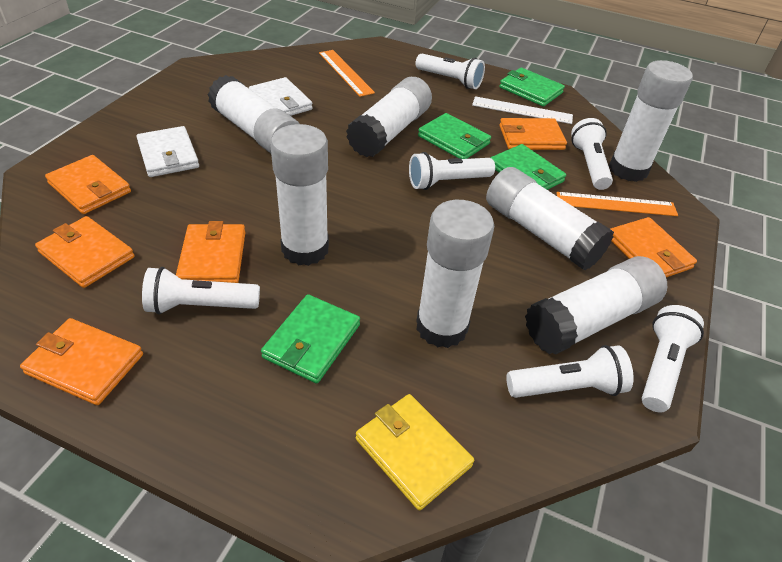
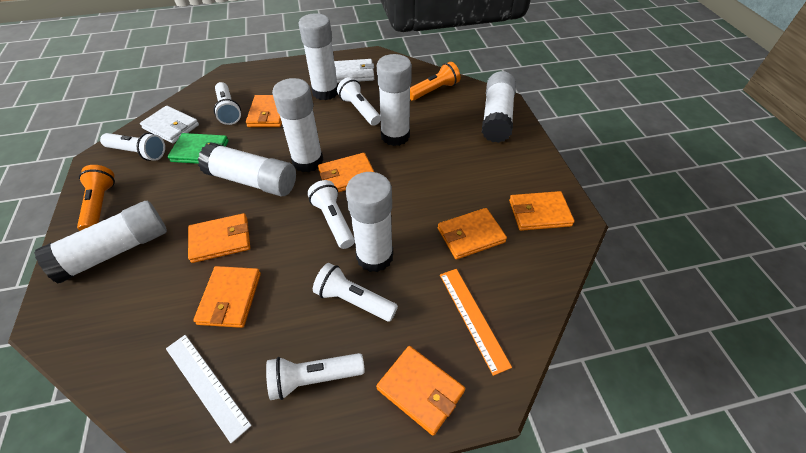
green wallet: [261,294,360,384] [418,113,491,159] [491,144,566,190] [499,68,565,107] = 4 -> [168,133,229,164] = 1
orange flashlight: none = 0 -> [77,165,115,231] [410,62,460,100] = 2
orange ruler: [319,50,375,97] [556,192,678,216] = 2 -> [440,269,512,376] = 1
orange wallet: [20,318,143,405] [35,216,134,288] [45,155,131,214] [176,221,246,283] [499,118,567,150] [611,217,697,277] = 6 -> [188,213,250,263] [193,266,261,328] [246,95,282,127] [318,153,374,192] [376,346,465,436] [438,208,507,260] [509,191,575,231] = 7
yellow wallet: [356,394,474,511] = 1 -> none = 0

